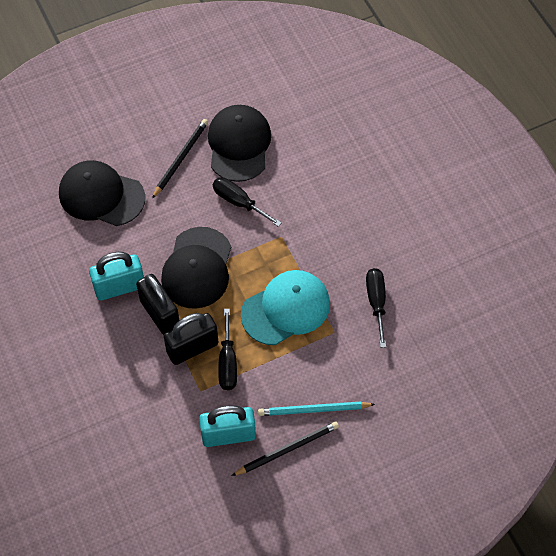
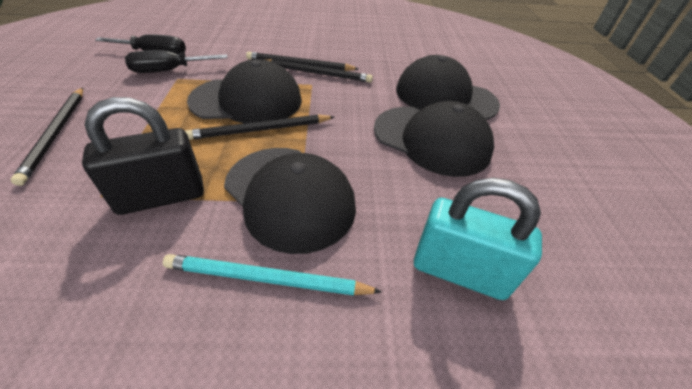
black cap: [59,160,145,226] [161,227,231,309] [208,105,271,182] = 3 -> [187,59,302,123] [224,148,356,254] [374,101,494,177] [396,55,500,120] = 4
black padlock: [136,274,179,335] [164,313,219,365] = 2 -> [82,97,204,215] = 1
black pencil: [152,119,208,199] [232,421,339,476] = 2 -> [11,87,83,186] [185,114,334,140] [246,52,359,71] [265,59,373,83] = 4
black screwdriver: [213,177,282,227] [218,309,237,390] [366,268,386,348] = 3 -> [95,34,186,54] [125,50,227,73] = 2
turquoise cap: [241,270,330,345] = 1 -> none = 0
turquoise padlock: [89,252,144,301] [199,405,256,447] = 2 -> [414,178,542,300] = 1

